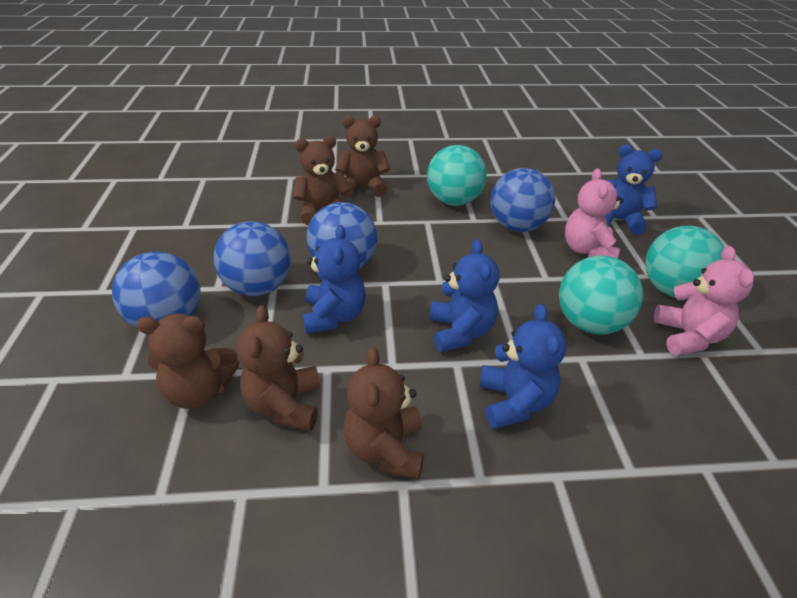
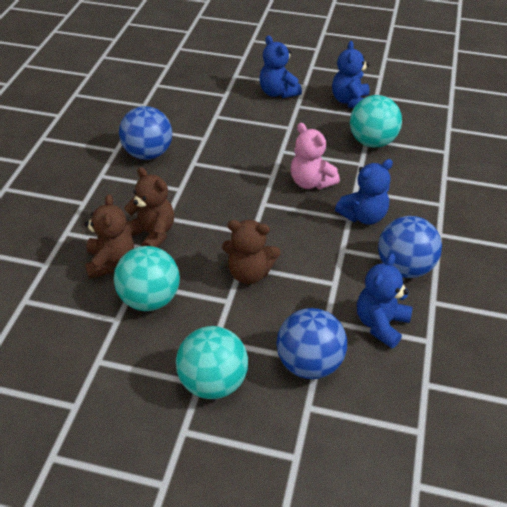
blue ball: [112,252,200,329] [214,221,291,296] [307,202,378,269] [491,168,555,232] = 4 -> [119,106,172,160] [276,308,347,379] [378,216,442,278] = 3
brown teddy bear: [136,314,239,409] [237,305,320,431] [293,135,351,225] [335,116,390,198] [343,347,424,480] = 5 -> [85,194,134,279] [124,167,174,248] [222,220,280,284] = 3
pink teddy bear: [565,168,624,258] [654,246,754,355] = 2 -> [291,123,340,190] = 1

